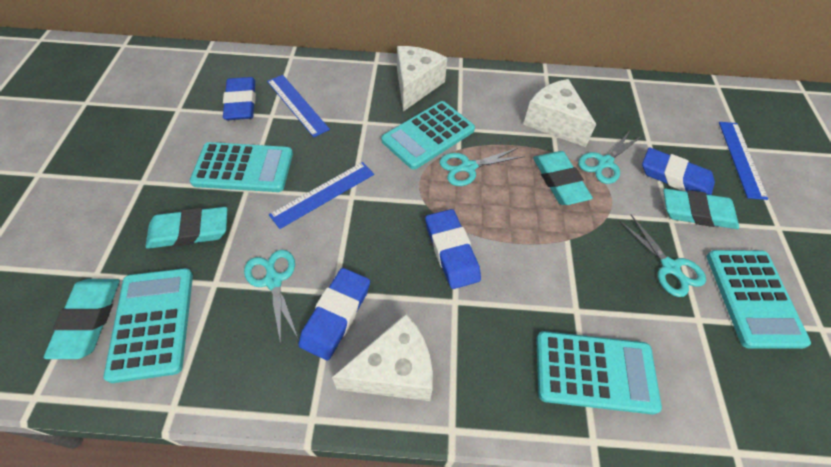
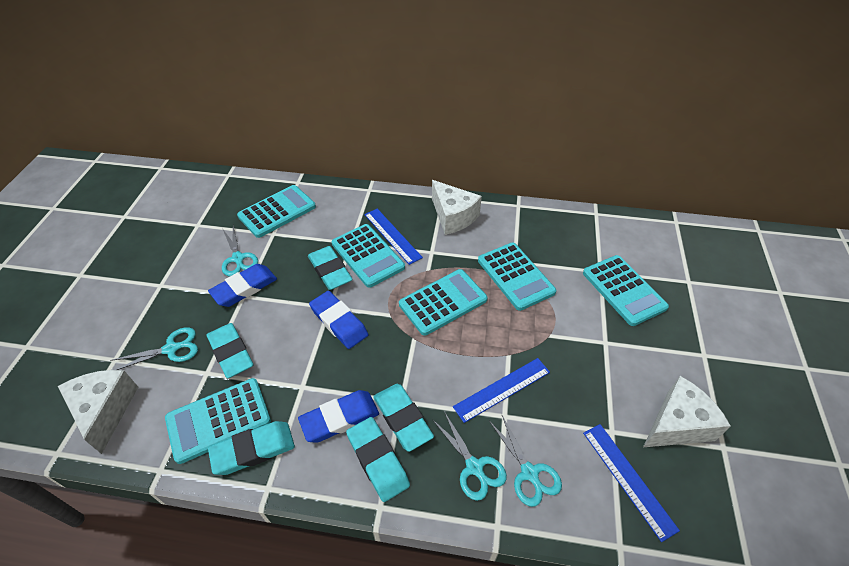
blue eraser: [223,77,256,120] [299,268,370,361] [425,209,481,289] [642,148,715,195] = 4 -> [208,264,277,307] [298,390,379,443] [309,291,368,349] = 3
turquoise calculator: [104,268,193,383] [190,142,293,192] [381,101,475,170] [536,331,662,415] [706,250,811,349] = 5 -> [165,378,271,464] [237,185,316,238] [332,224,405,288] [399,269,488,336] [478,243,556,311] [583,255,669,326] = 6
turquoise eraser: [44,279,120,359] [145,207,227,249] [533,151,593,205] [663,188,739,229] = 4 -> [207,323,254,378] [208,421,295,475] [308,246,353,290] [346,417,410,502] [373,384,434,452] = 5

